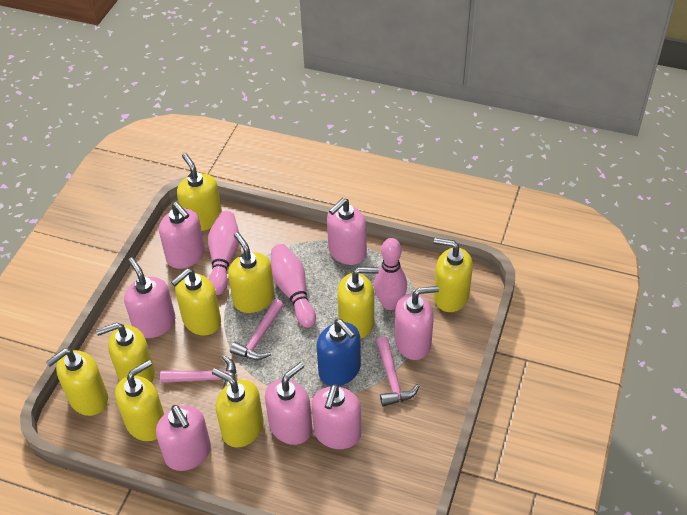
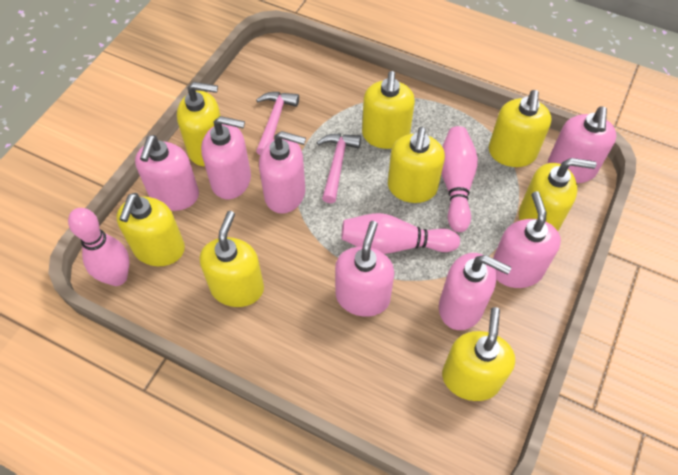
blue soap dispenser: [317,319,361,386] = 1 -> none = 0
pink hammer: [160,355,236,389] [230,299,284,360] [376,337,420,407] = 3 -> [256,92,299,155] [316,134,361,203] = 2
yellow soap dispenser: [46,348,108,416] [96,323,155,383] [115,360,164,441] [171,268,221,336] [177,153,222,231] [212,368,264,448] [228,232,275,313] [337,267,379,339] [434,238,473,312] = 9 -> [117,193,185,266] [177,82,221,166] [200,211,264,307] [362,71,415,149] [388,127,445,203] [442,307,515,401] [489,90,552,167] [519,158,596,231] = 8

